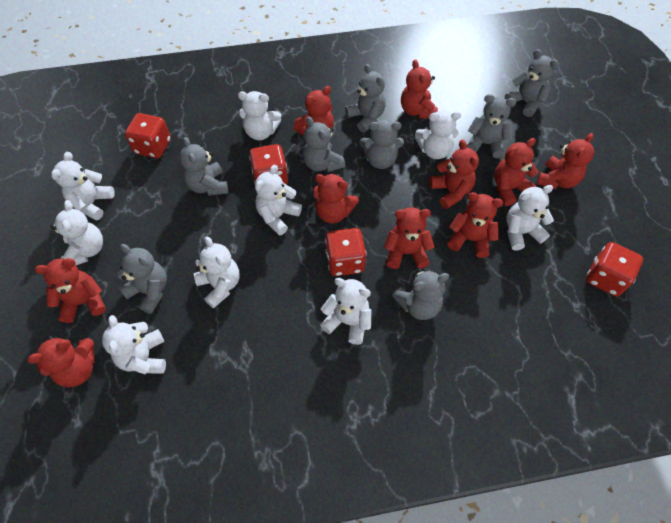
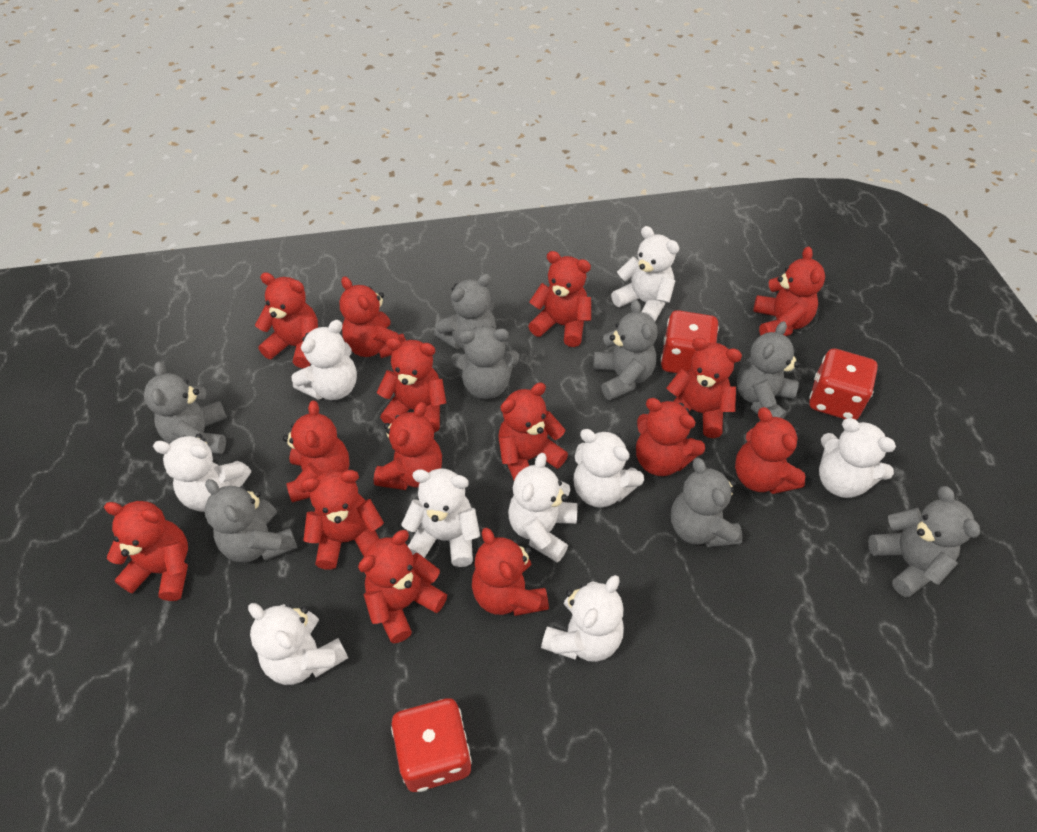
red dice: [125,113,171,158] [249,144,288,185] [325,228,367,276] [586,242,643,297] = 4 -> [391,698,472,792] [661,310,719,373] [809,348,878,420] = 3
red teddy bear: [27,336,95,387] [35,258,106,323] [293,86,334,136] [313,174,359,223] [384,207,434,269] [401,59,438,119] [429,140,479,209] [447,192,503,258] [494,138,538,206] [536,133,594,189] = 10 -> [104,501,188,601] [255,272,318,368] [283,401,349,503] [301,470,384,570] [340,276,406,358] [358,530,447,644] [374,402,442,490] [376,338,446,433] [472,528,549,616] [498,382,568,480] [528,251,591,347] [636,398,705,476] [667,338,742,438] [735,407,806,494] [753,247,825,336] = 15

